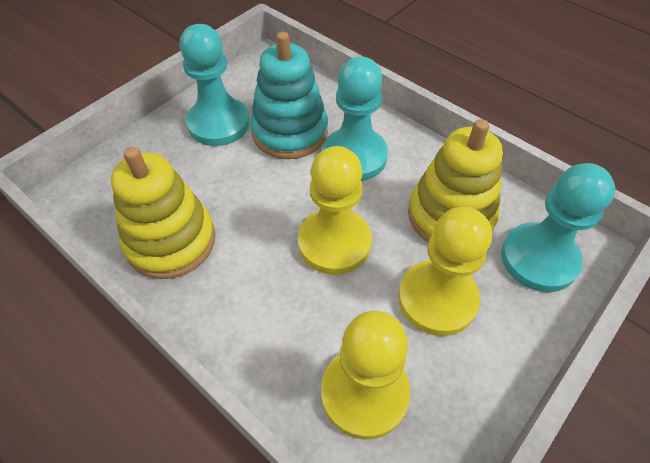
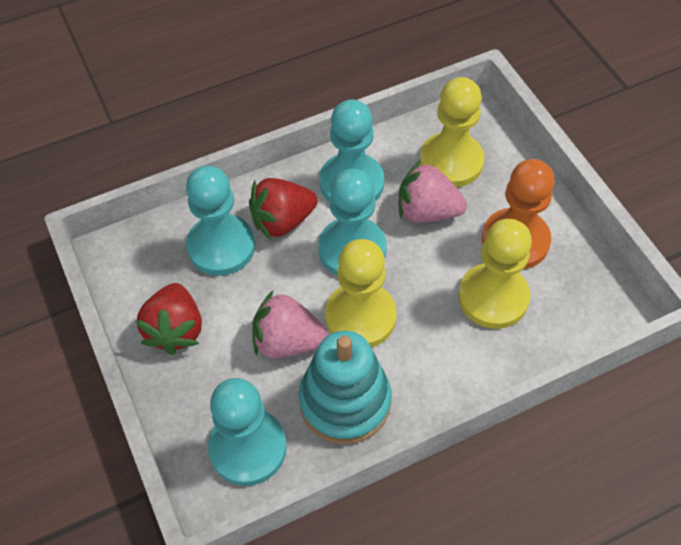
orange pawn: none = 0 -> [482,159,555,269] = 1
pink strawberry: none = 0 -> [252,291,328,358] [399,160,467,223] = 2
red strawberry: none = 0 -> [135,283,202,355] [249,178,318,240] = 2
turquoise pawn: [180,24,250,146] [323,57,388,181] [501,163,615,292] = 3 -> [186,166,255,276] [208,378,286,486] [318,169,386,276] [319,99,384,203] = 4
yellow stacking toy: [111,147,215,279] [408,119,503,242] = 2 -> none = 0

